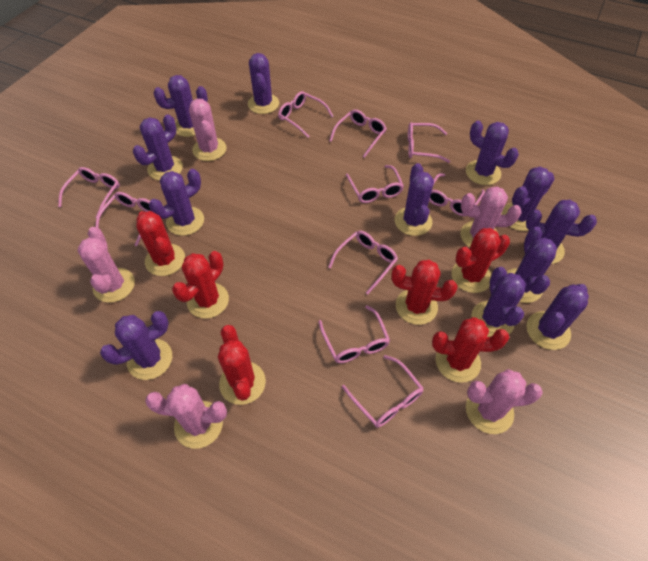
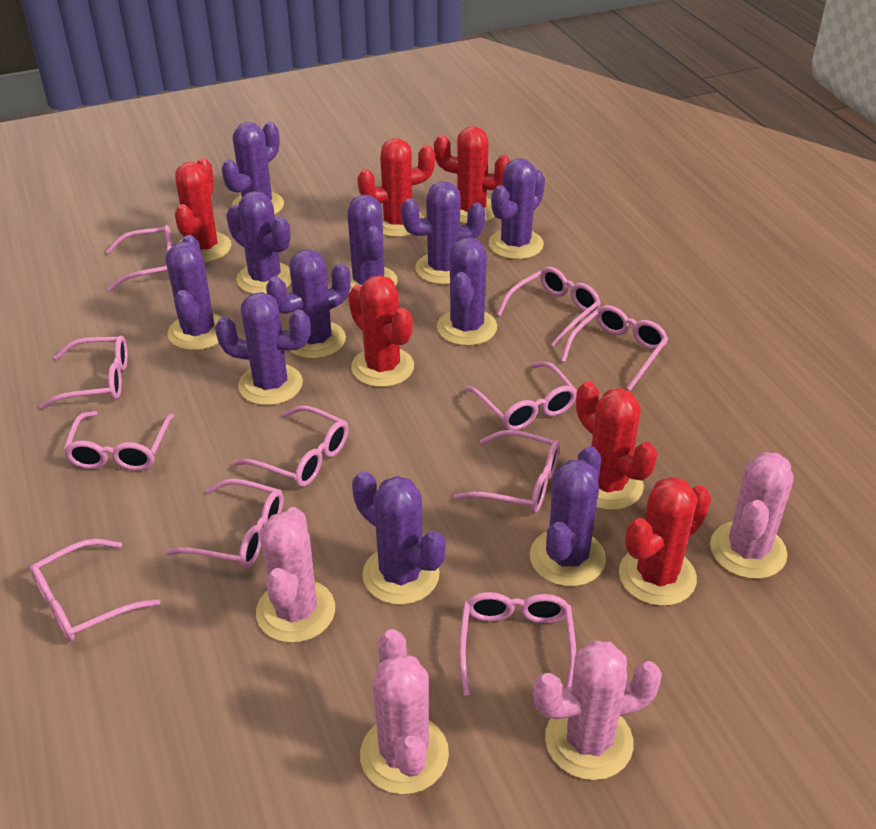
pink cactus: [77,227,135,303] [145,384,227,449] [189,99,227,161] [460,186,522,248] [466,369,543,434] = 5 -> [256,507,335,643] [360,629,449,795] [533,640,662,780] [710,452,793,579] = 4
pink glasses: [58,167,120,219] [96,192,151,246] [278,91,333,137] [319,305,390,363] [328,231,398,295] [329,109,387,158] [342,355,424,428] [346,165,404,203] [408,122,450,163] [429,173,485,216] = 10 -> [30,539,160,642] [39,336,128,409] [63,411,174,471] [106,225,173,291] [166,478,284,569] [234,406,348,487] [454,430,560,513] [459,592,576,696] [466,362,577,430] [497,267,601,347] [561,305,668,391] = 11
purple cactus: [100,311,172,380] [133,114,183,181] [149,169,204,236] [154,75,208,137] [248,53,279,114] [395,163,434,236] [466,120,519,185] [471,267,526,337] [501,167,555,231] [507,227,557,303] [526,200,597,264] [526,284,589,350] = 12 -> [166,235,222,351] [215,292,310,405] [222,122,284,215] [226,191,291,294] [266,249,351,359] [347,195,398,293] [352,471,446,605] [401,181,486,285] [437,237,497,346] [489,158,545,260] [530,446,606,587] = 11

